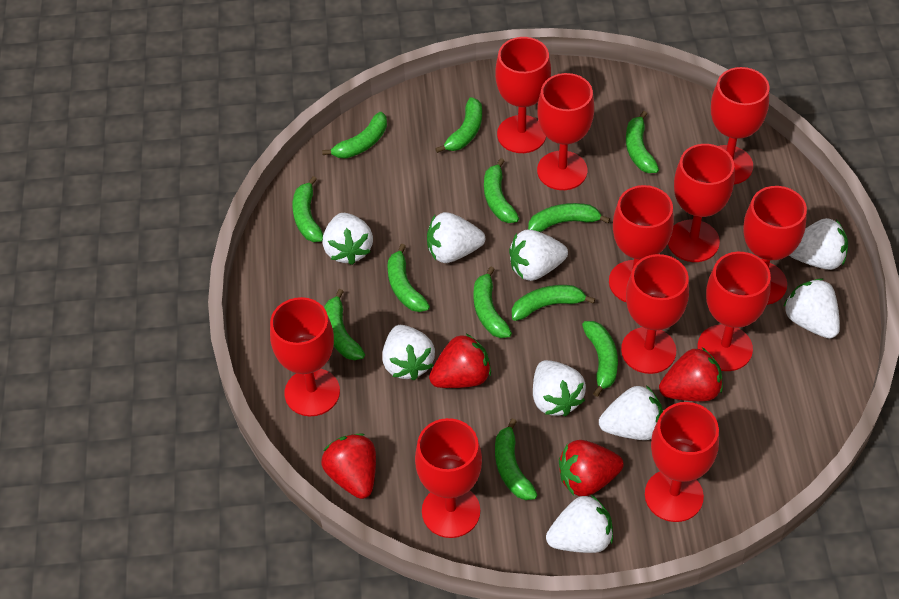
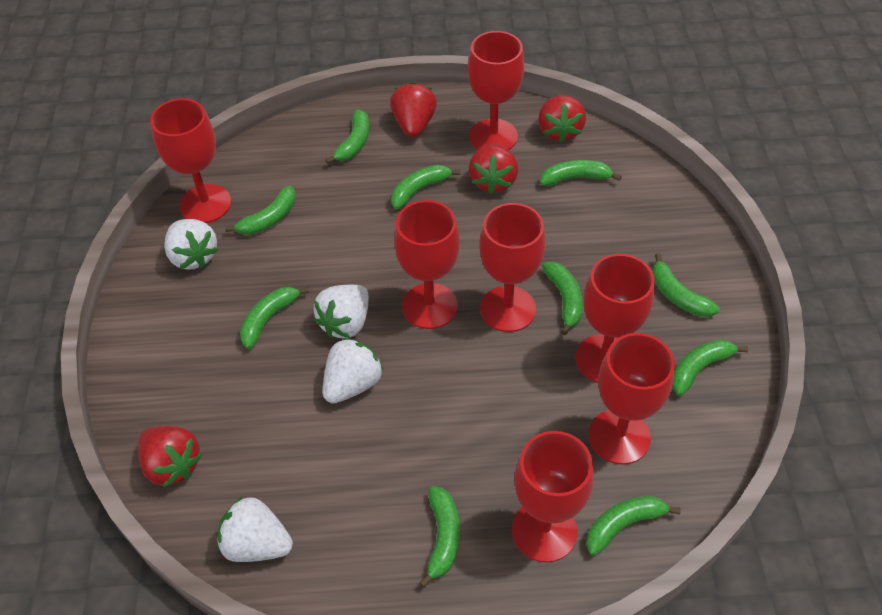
green banana: [292,176,323,242] [322,112,387,158] [324,289,365,360] [388,244,430,312] [435,97,482,153] [473,266,512,338] [484,158,519,223] [495,418,537,500] [512,285,595,321] [528,203,610,232] [582,321,618,397] [626,111,659,173] = 12 -> [225,185,296,235] [240,287,309,349] [325,109,369,164] [391,165,461,209] [419,486,460,588] [540,160,622,186] [542,262,583,335] [586,496,681,556] [653,253,720,317] [672,339,748,396] = 10
red goblet: [270,297,340,416] [415,418,482,538] [495,37,551,153] [537,73,594,190] [609,185,674,302] [621,254,689,374] [645,402,719,522] [668,144,734,262] [697,252,771,371] [711,67,769,184] [743,186,807,305] = 11 -> [150,98,231,223] [394,200,460,329] [468,31,524,150] [479,203,545,332] [512,431,593,563] [576,254,655,383] [589,333,675,465] = 7
white strawberry: [323,213,373,265] [382,325,435,380] [427,212,485,263] [509,229,568,281] [533,360,586,416] [546,495,613,553] [599,385,663,440] [783,279,840,339] [789,218,848,270] = 9 -> [164,219,218,270] [217,497,293,562] [314,285,369,338] [323,338,383,404] = 4

